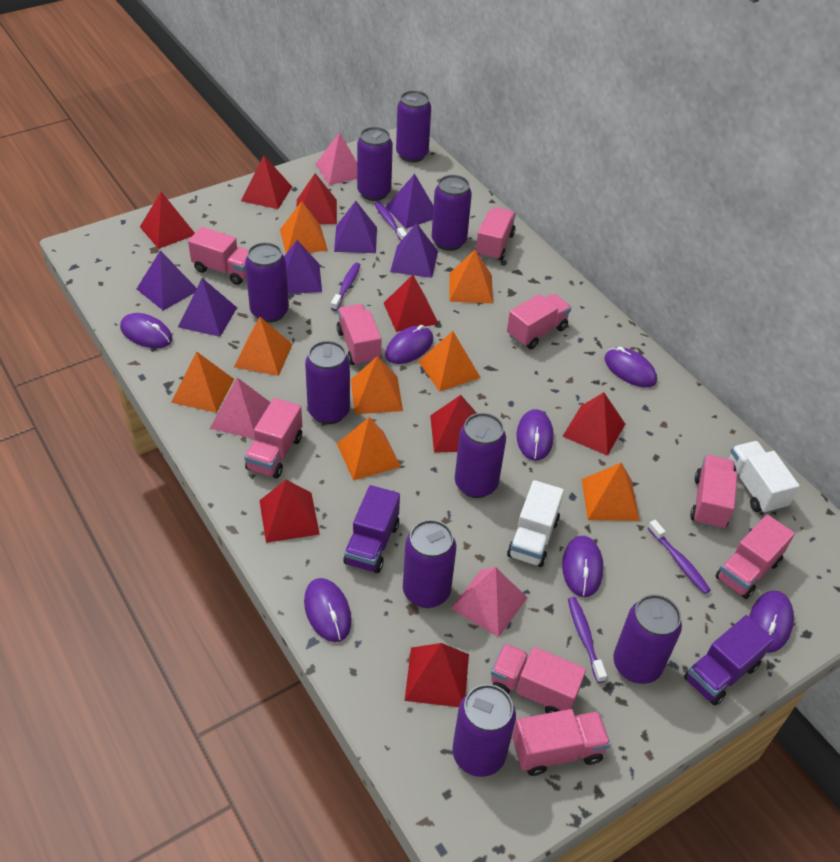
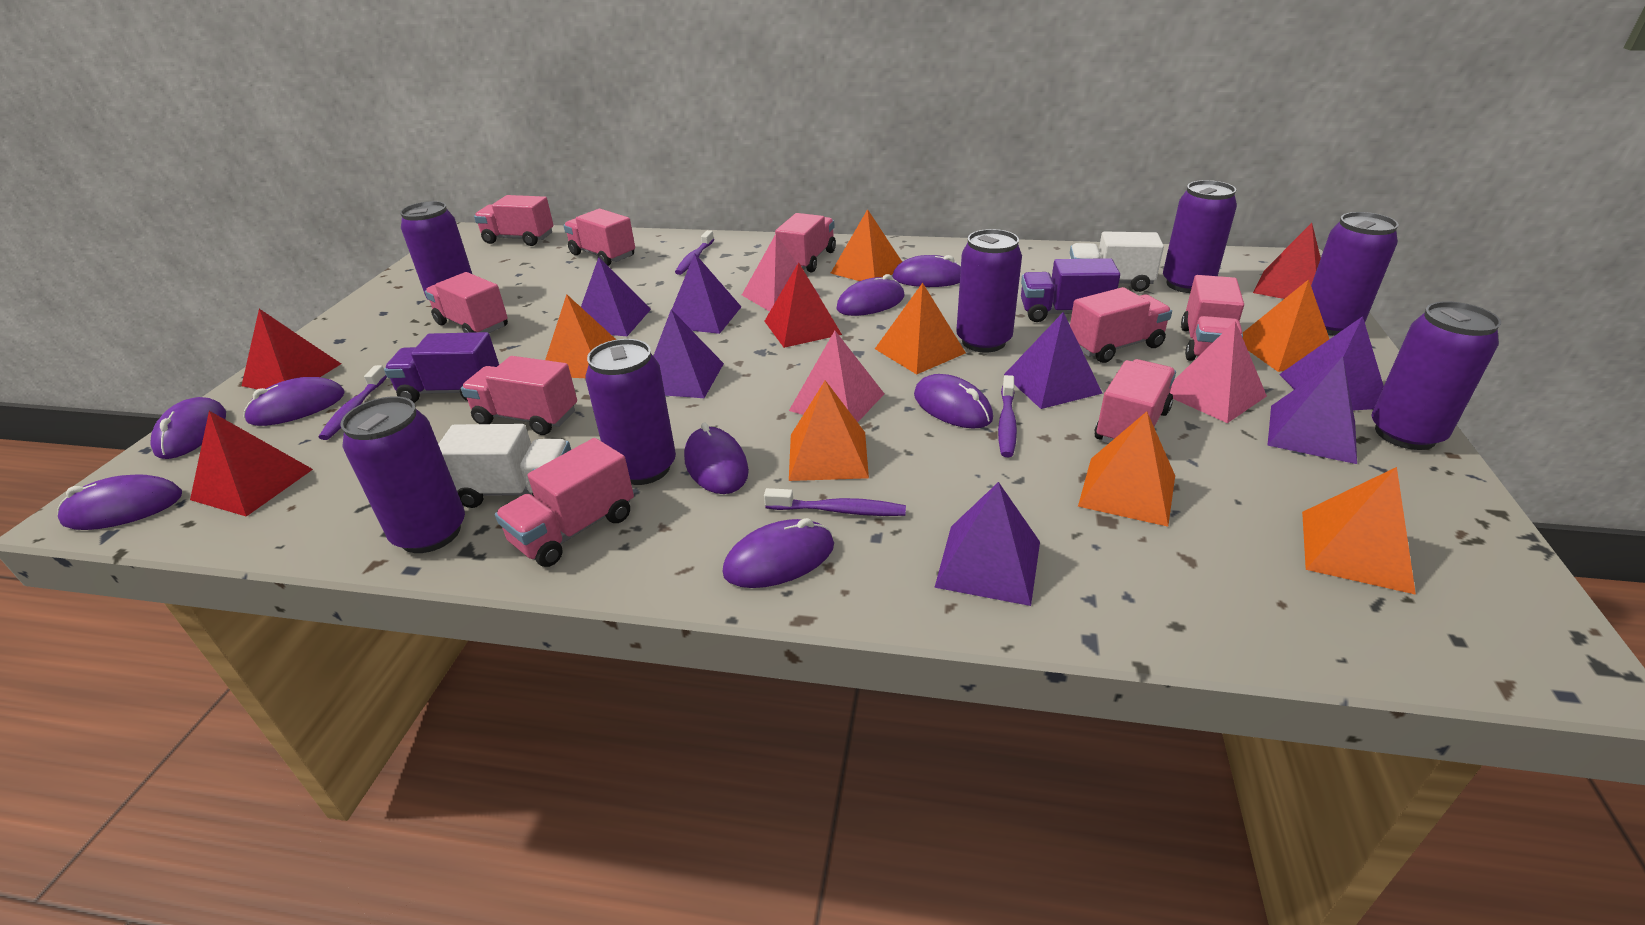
orange pyramid: [171,352,234,413] [234,317,293,376] [280,201,328,253] [337,417,401,480] [351,356,403,414] [418,331,481,392] [450,250,493,304] [582,463,639,521] = 8 -> [545,294,616,378] [789,380,869,481] [831,209,902,281] [875,283,966,374] [1078,411,1175,527] [1243,279,1329,372] [1302,467,1416,595] = 7
purple can: [245,242,289,323] [305,341,350,424] [357,127,393,201] [396,90,431,162] [403,520,456,608] [432,175,472,251] [453,684,516,777] [455,413,506,498] [613,594,682,684] = 9 -> [340,396,465,553] [400,201,472,298] [586,339,676,485] [956,229,1022,352] [1163,180,1237,293] [1311,212,1399,336] [1371,301,1501,450] = 7
purple mouse: [120,313,172,348] [304,578,352,642] [385,325,433,364] [516,409,554,461] [562,536,604,597] [605,347,657,388] [749,591,794,653] = 7 -> [57,474,182,530] [150,397,226,459] [244,377,345,426] [684,422,749,494] [722,518,834,588] [836,274,904,316] [892,255,961,287] [914,374,993,429] = 8
purple pyramid: [137,250,197,311] [178,278,237,337] [284,240,322,294] [334,201,377,253] [386,174,433,229] [390,223,438,278] = 6 -> [581,257,651,336] [654,309,724,398] [672,253,741,334] [934,482,1040,606] [1004,312,1103,409] [1267,356,1357,464] [1279,316,1384,410] = 7
red pyramid: [140,192,195,249] [241,155,292,209] [259,480,320,543] [296,173,337,224] [384,275,439,332] [404,643,469,707] [430,395,477,453] [562,392,625,456] = 8 -> [190,411,313,517] [242,309,341,389] [764,262,842,348] [1253,223,1321,299] = 4

